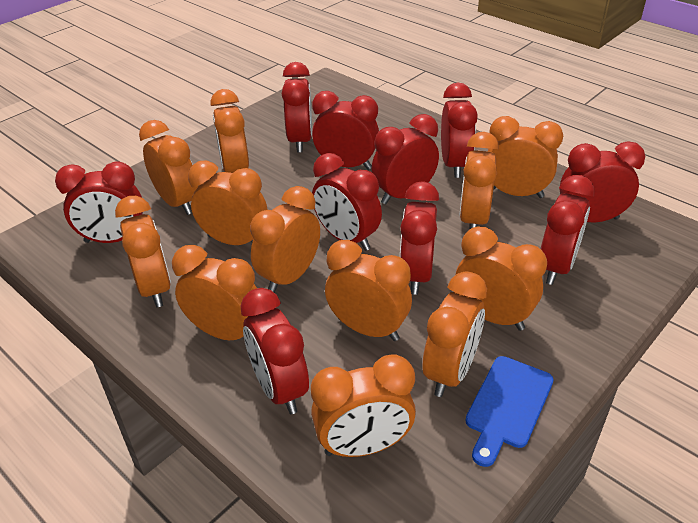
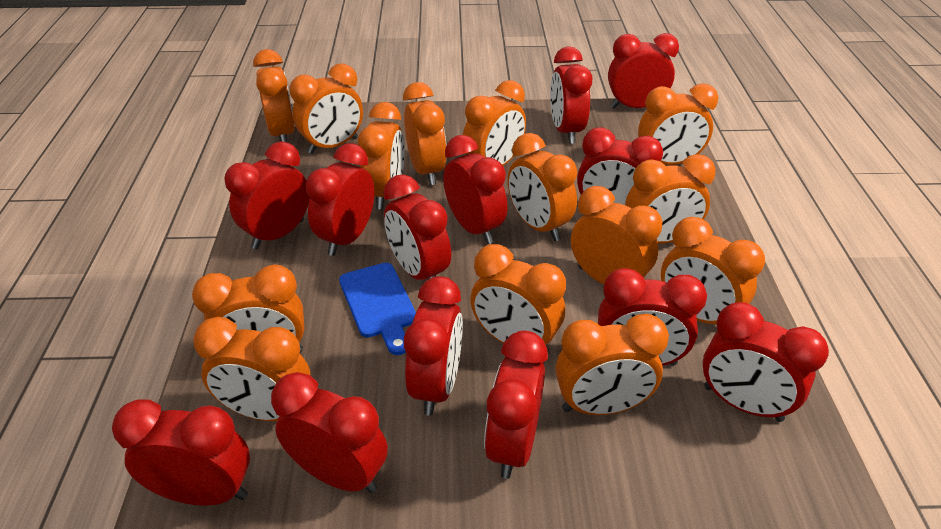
orange clock: [115,196,171,307] [139,120,198,215] [172,245,257,340] [188,161,267,245] [210,89,249,173] [250,186,320,293] [311,354,416,457] [325,240,412,341] [423,271,487,397] [455,227,547,331] [459,132,499,230] [488,116,563,198] = 12 -> [192,264,304,353] [193,317,311,421] [253,49,295,143] [289,63,363,154] [358,102,405,209] [403,82,447,185] [463,80,526,166] [470,244,566,354] [508,133,577,241] [556,314,669,415] [571,186,662,284] [625,154,716,244] [638,83,718,165] [661,217,765,324] = 14
red clock: [55,161,143,243] [241,288,309,414] [282,62,312,152] [312,91,379,170] [312,153,382,251] [372,114,439,204] [400,181,439,295] [441,83,478,178] [541,175,595,285] [560,141,645,222] = 10 -> [112,399,250,506] [224,141,309,249] [271,372,388,493] [305,143,375,256] [383,174,451,280] [404,276,463,416] [443,135,507,244] [484,331,548,479] [550,46,592,144] [577,127,663,205] [598,268,707,366] [608,33,679,108] [703,302,829,422] = 13

